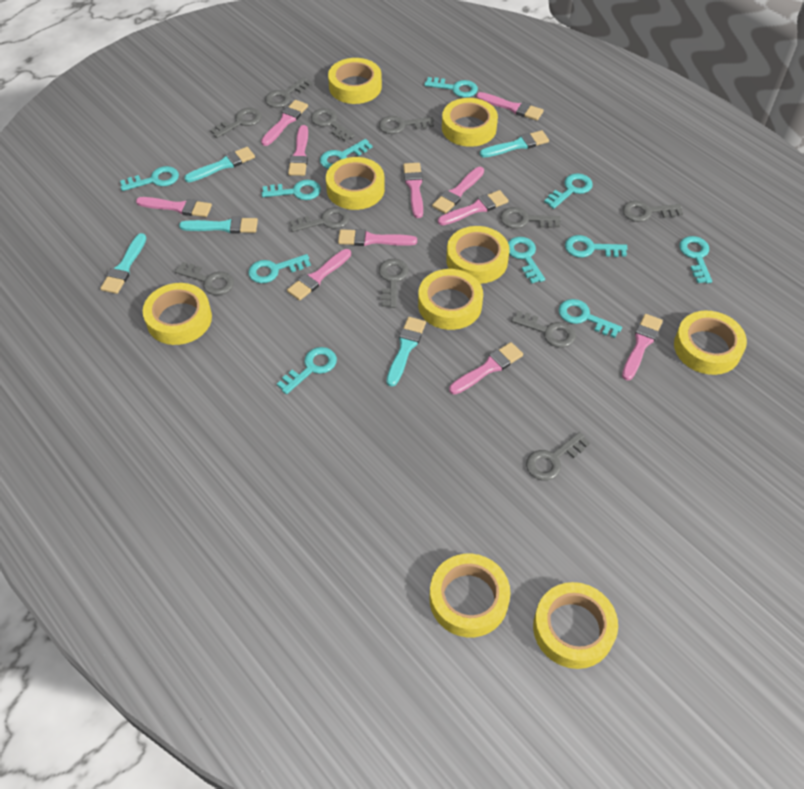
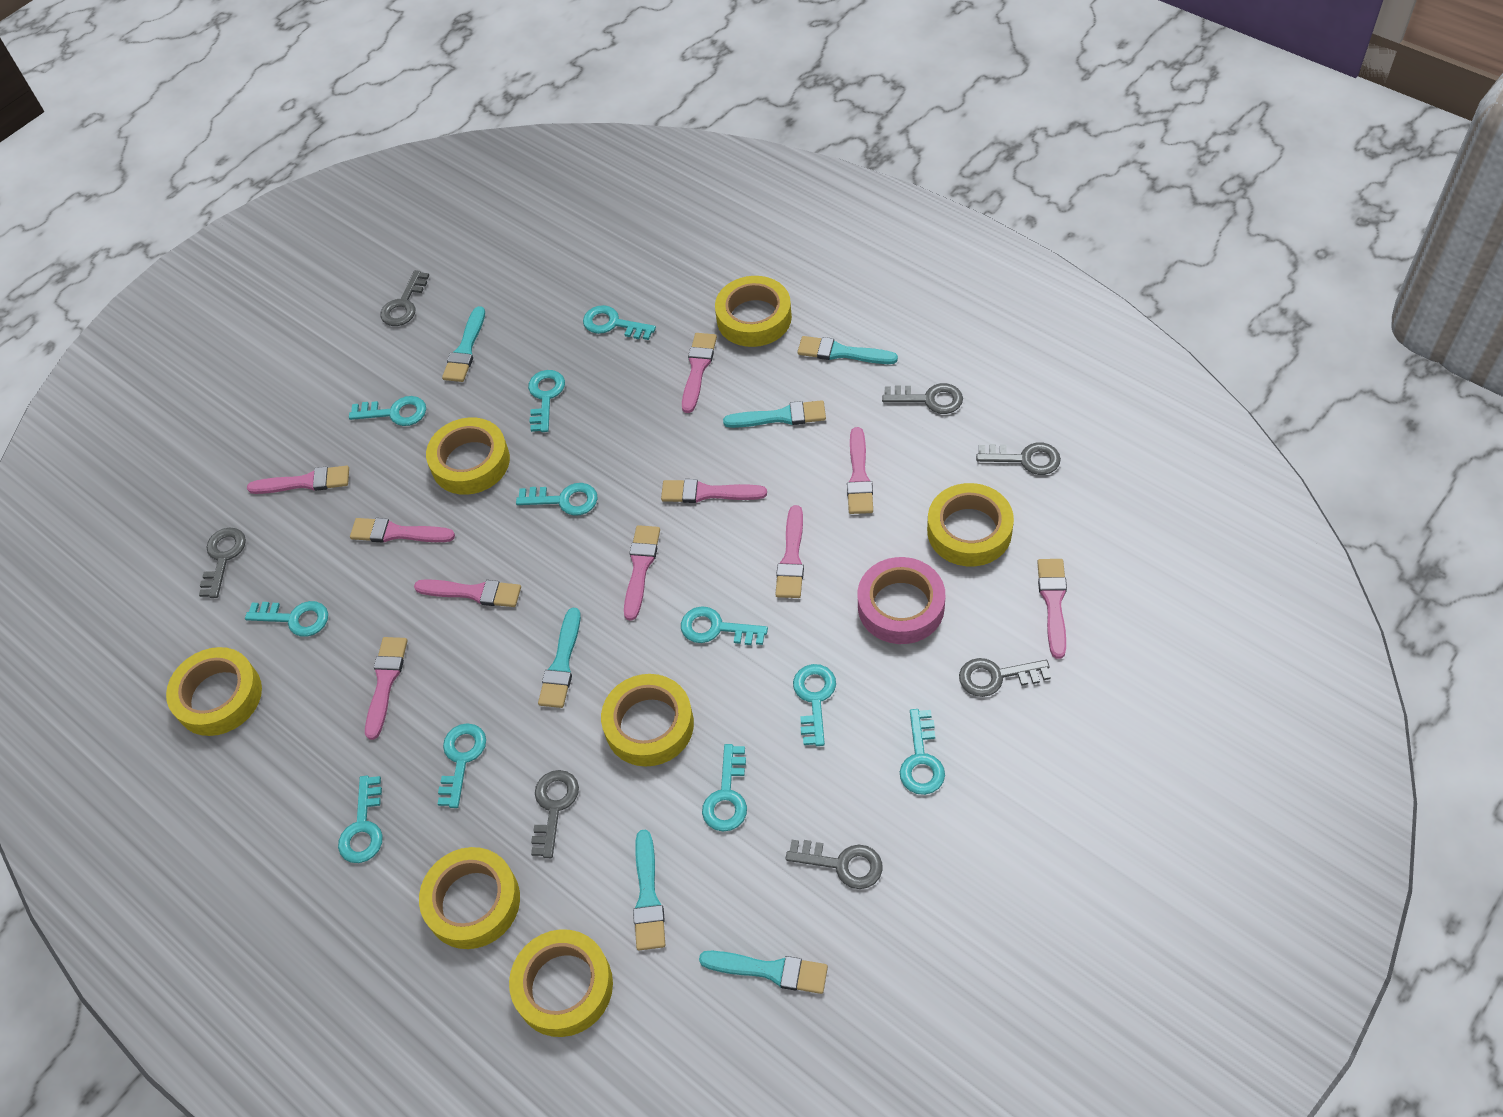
grey key: [175,262,234,295] [210,108,262,138] [265,77,312,108] [290,207,350,232] [311,108,355,141] [379,116,434,134] [379,259,409,308] [500,207,561,229] [511,311,576,348] [526,432,590,480] [623,201,683,222] = 11 -> [199,527,246,598] [380,270,429,326] [531,770,579,858] [785,840,883,889] [882,383,963,414] [959,658,1051,697] [976,442,1061,475] = 7
pink brush: [136,197,212,217] [261,100,308,146] [287,249,351,301] [288,125,308,176] [338,229,417,246] [403,163,423,218] [432,167,484,214] [438,190,509,225] [449,342,523,395] [476,92,544,121] [622,314,663,380] = 11 -> [247,466,349,494] [350,518,455,543] [365,637,407,740] [414,579,521,607] [624,525,660,621] [661,479,767,503] [682,333,717,413] [775,505,804,598] [847,427,873,514] [1037,559,1067,659] = 10
pink tape: none = 0 -> [858,557,945,644] = 1
turquoise brush: [100,233,146,294] [179,217,258,233] [184,147,255,182] [386,317,426,387] [480,130,549,158] = 5 -> [442,306,485,382] [538,608,581,708] [633,829,665,950] [699,951,828,994] [723,400,826,428] [798,336,898,364] = 6
yellow tape: [143,283,212,345] [326,157,385,210] [328,58,382,104] [418,269,483,330] [430,554,511,637] [442,98,498,147] [446,226,510,284] [533,582,618,669] [674,311,747,375] = 9 -> [166,647,262,736] [419,847,520,949] [426,417,510,495] [509,929,613,1037] [601,674,694,767] [715,276,792,347] [927,483,1014,566] = 7

